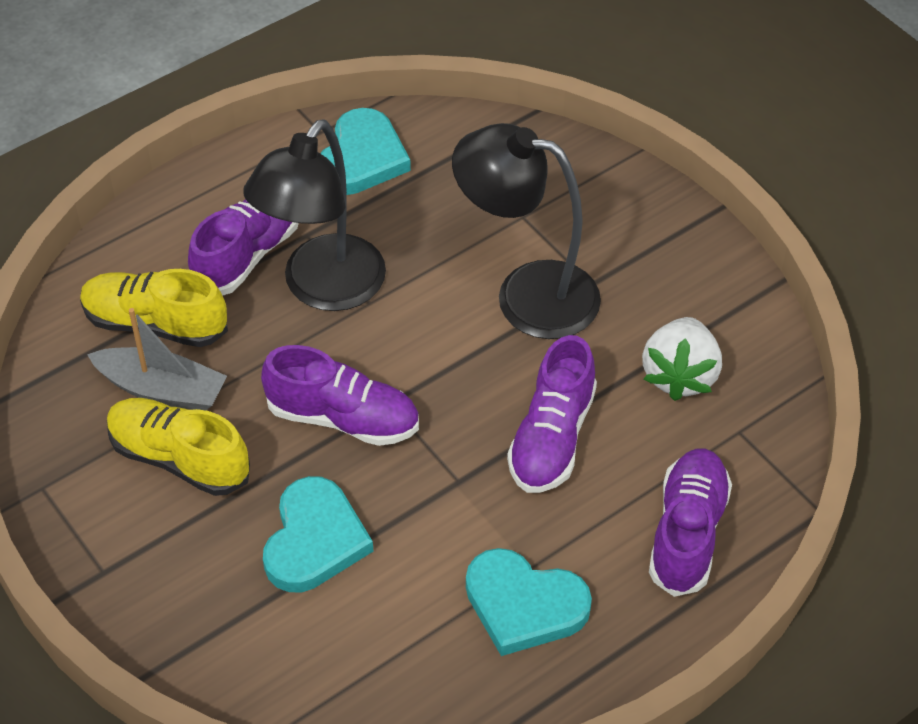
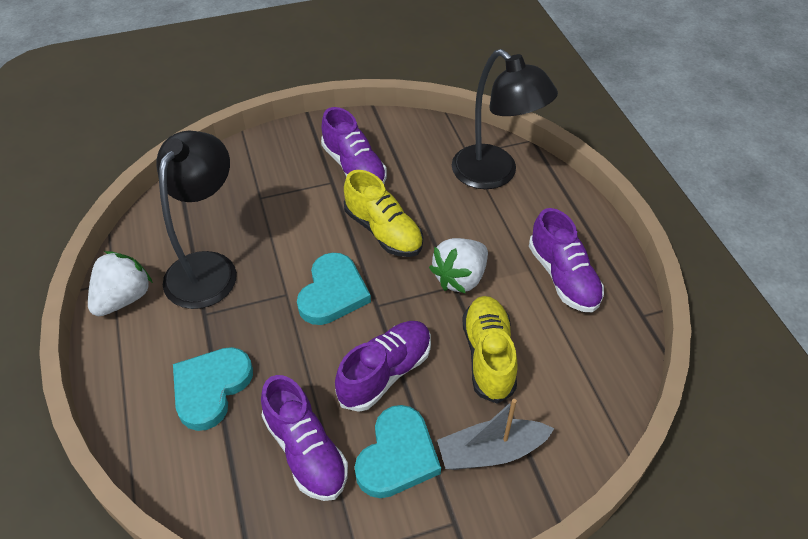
white strawberry: [642,317,722,401] = 1 -> [88,251,153,316] [429,238,488,294] = 2

